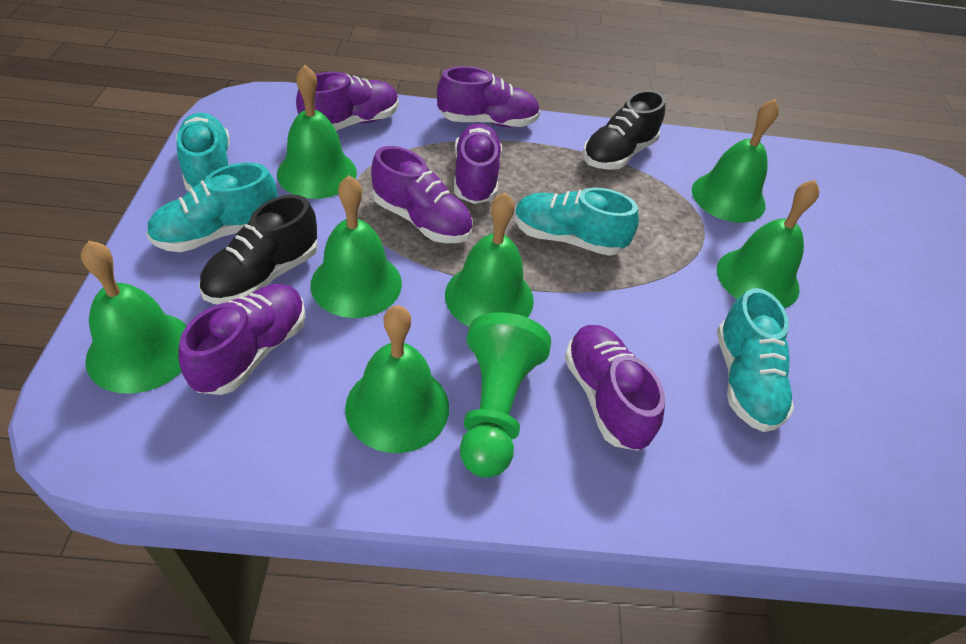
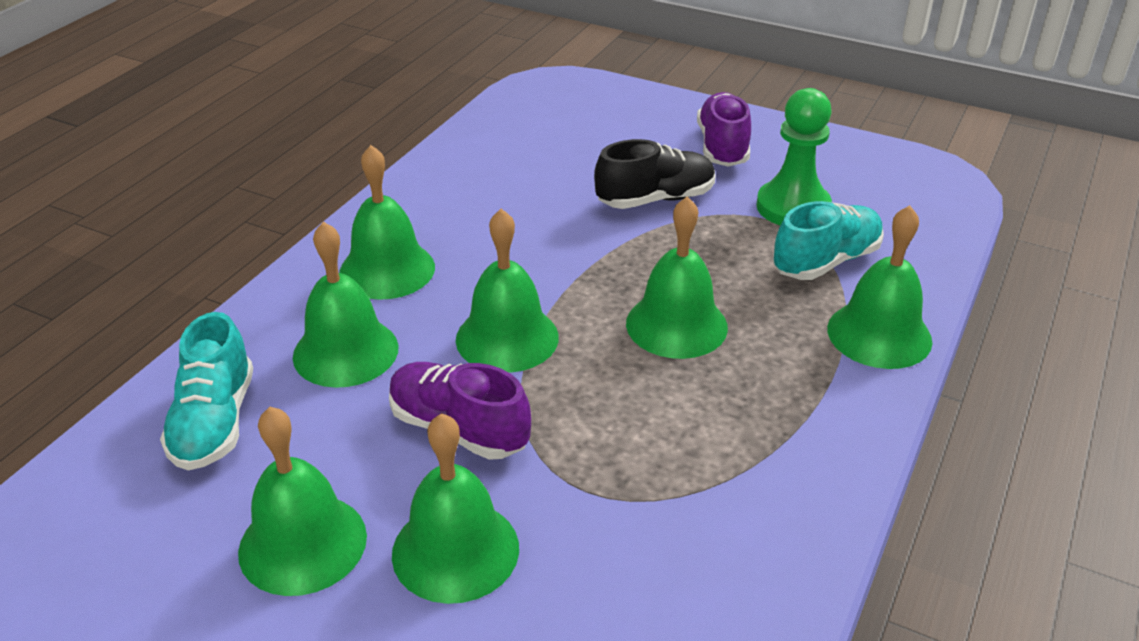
black shoe: [199,194,318,304] [583,90,666,170] = 2 -> [594,139,715,209] = 1
purple shoe: [178,284,306,395] [296,72,399,131] [371,146,472,243] [437,66,540,127] [454,123,502,204] [564,325,665,451] = 6 -> [389,362,531,460] [697,92,751,167] = 2
turquoise shoe: [146,163,278,252] [176,113,230,191] [514,188,639,256] [717,288,794,432] = 4 -> [160,312,253,471] [772,201,884,280] = 2

